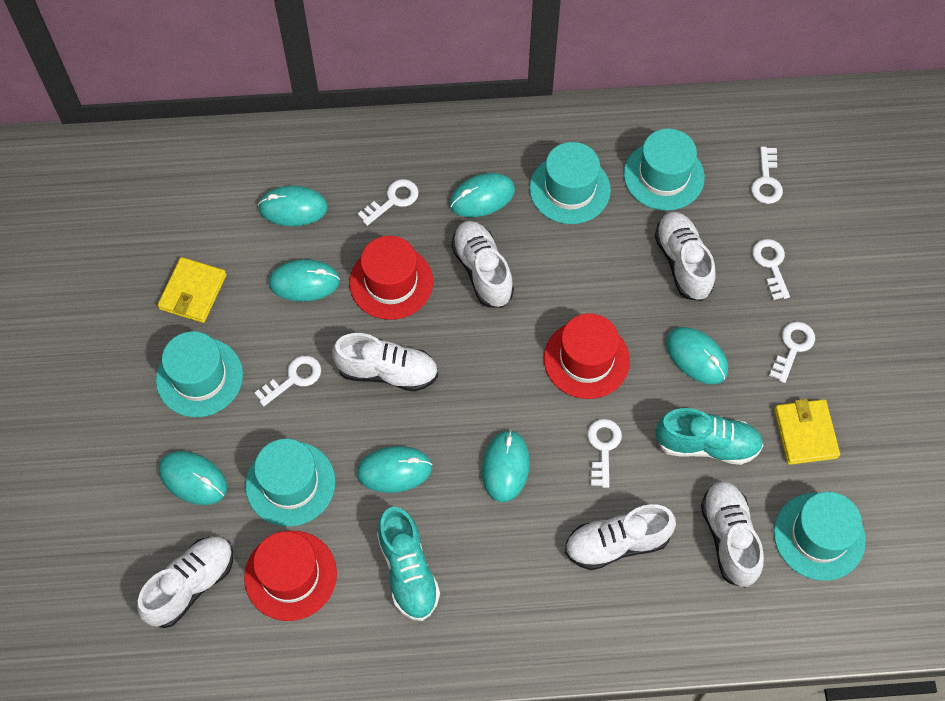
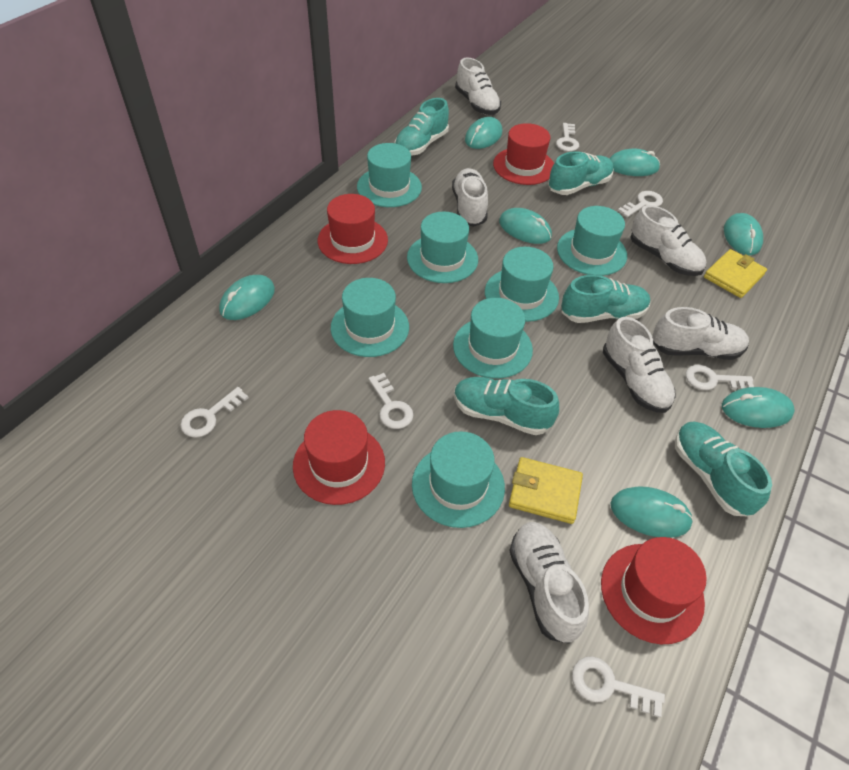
red hat: [244,531,337,621] [349,236,433,320] [544,313,630,399] = 3 -> [293,410,385,505] [318,194,388,264] [493,123,554,185] [601,537,707,644] = 4
turquoise hat: [156,331,243,417] [245,439,335,527] [529,142,611,224] [624,129,705,211] [774,492,866,581] = 5 -> [331,278,409,357] [357,143,422,207] [407,211,478,283] [412,431,505,528] [453,298,533,379] [485,247,559,322] [557,206,627,276] = 7
turquoise shoe: [377,507,440,621] [655,408,763,465] = 2 -> [394,98,449,156] [454,377,559,435] [548,151,614,195] [561,275,650,323] [675,422,772,517] = 5

